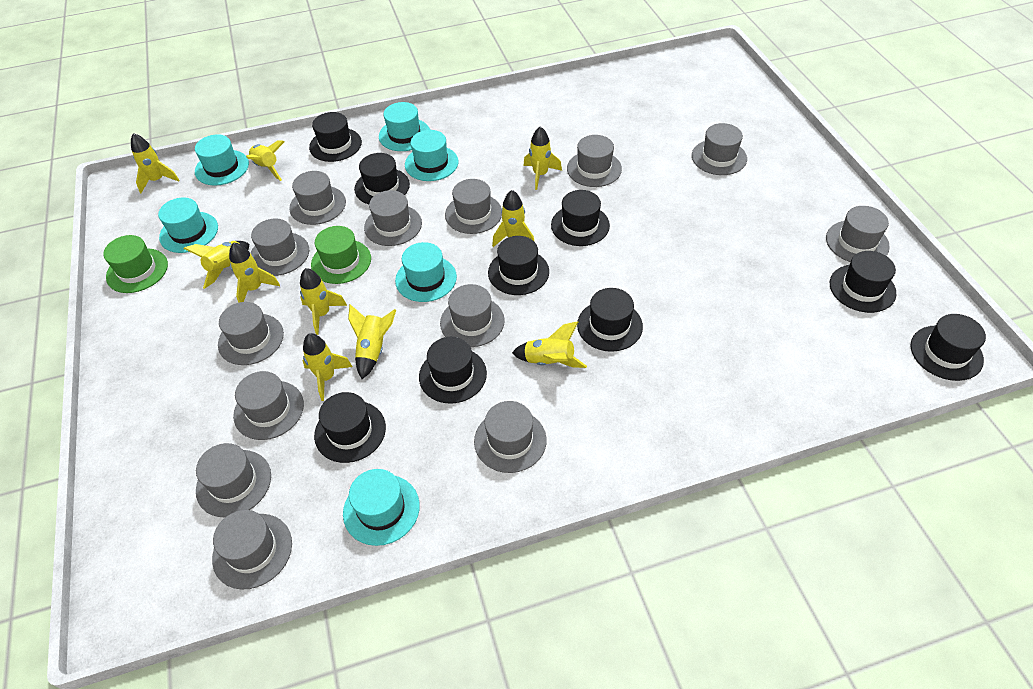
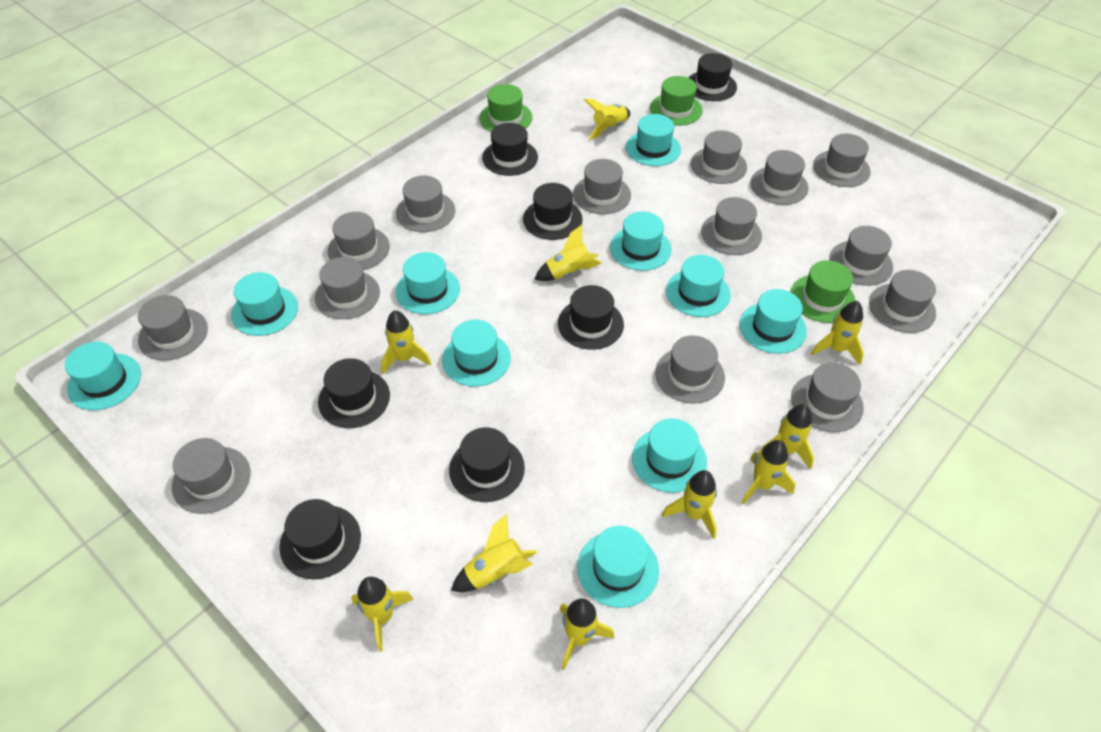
black hat: [309,112,362,162] [314,392,386,463] [354,153,410,204] [419,337,487,404] [488,236,549,295] [551,190,610,246] [577,288,643,352] [830,251,896,313] [911,314,986,381] = 9 -> [279,499,361,579] [318,358,390,428] [449,427,525,502] [482,123,538,176] [523,183,583,240] [558,285,624,350] [688,53,737,101] = 7
green hat: [103,235,168,293] [311,226,371,284] = 2 -> [479,84,532,132] [650,76,703,126] [790,260,856,323] = 3
grey hat: [196,443,271,517] [212,510,292,590] [218,302,284,365] [233,371,304,440] [251,218,309,276] [289,171,346,225] [364,190,422,246] [440,284,505,347] [445,179,502,234] [474,401,547,473] [567,135,622,187] [692,123,747,175] [826,206,890,262] = 13 -> [138,295,208,361] [172,438,250,514] [315,257,380,319] [327,212,390,270] [396,176,455,232] [573,159,631,214] [655,335,725,404] [691,130,747,184] [701,197,762,255] [751,150,809,205] [791,362,864,432] [813,134,871,187] [829,226,893,286] [869,270,936,333] = 14
turquoise hat: [158,197,218,253] [195,134,249,185] [343,469,420,546] [379,102,430,151] [395,242,457,302] [405,130,458,181] = 6 -> [65,342,141,410] [231,272,298,336] [396,252,460,314] [442,320,511,387] [577,526,659,608] [610,211,672,271] [626,114,681,166] [632,418,707,493] [666,255,731,317] [740,289,807,354] = 10

